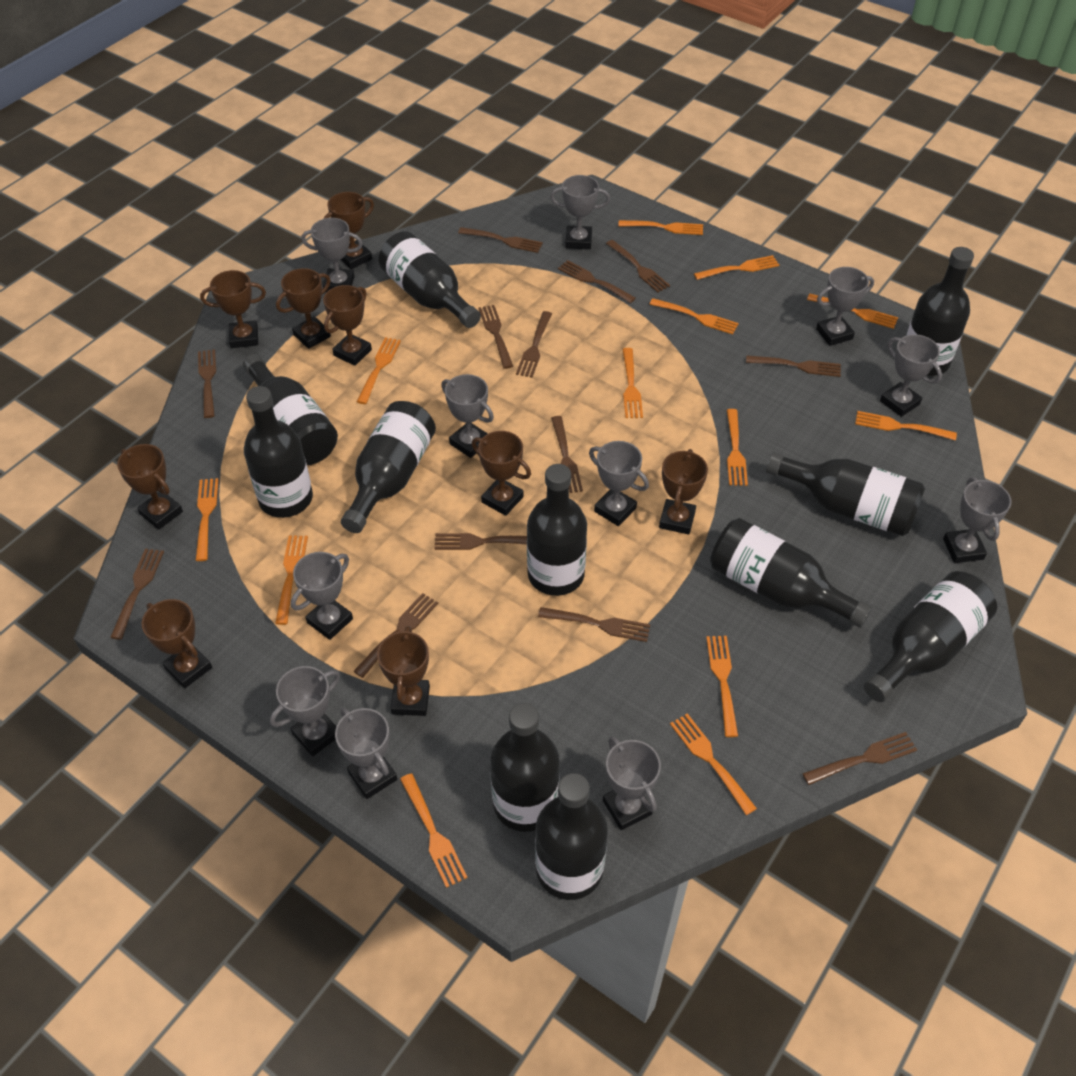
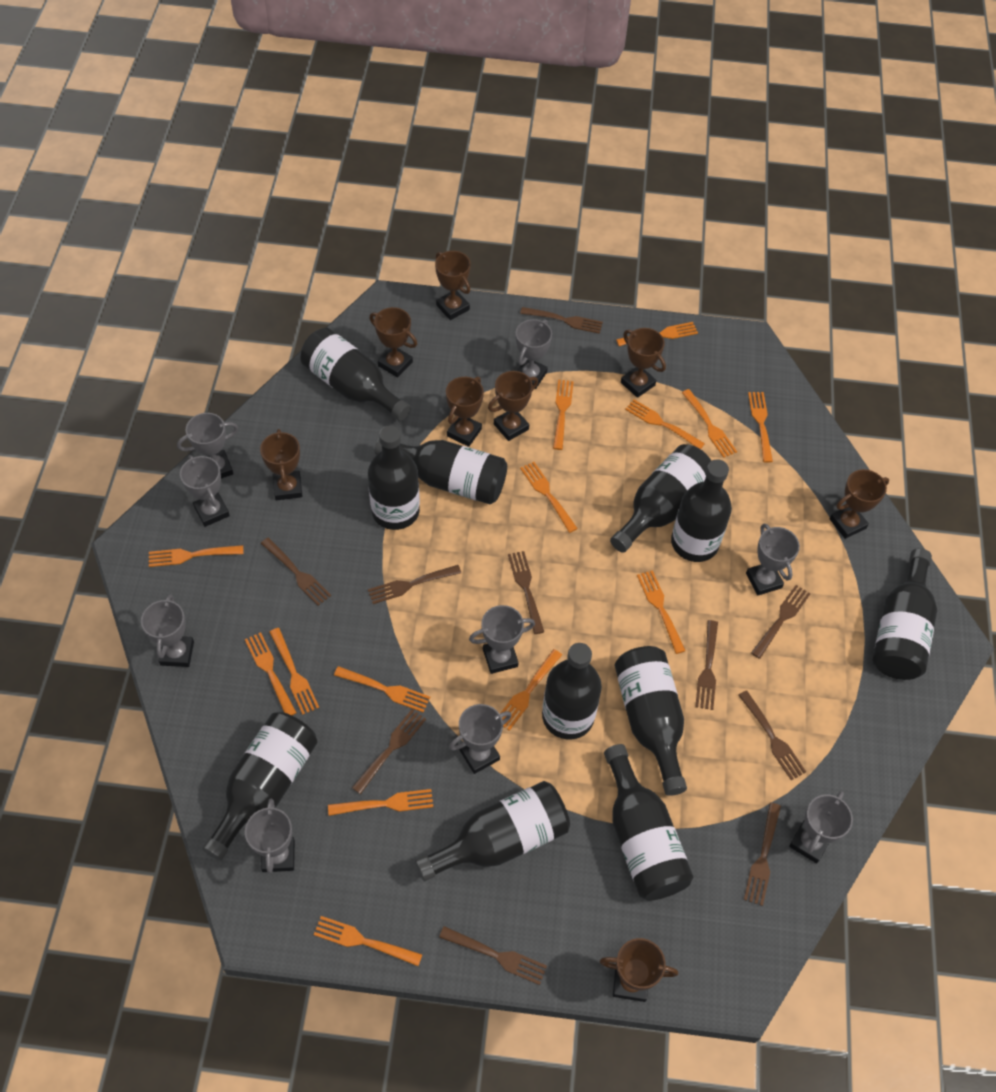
brown fork: [110,548,164,640] [198,349,216,418] [353,593,438,678] [435,533,527,550] [458,227,543,253] [479,305,513,369] [516,311,552,378] [538,607,650,642] [551,416,583,493] [558,260,636,303] [606,240,670,292] [746,355,841,377] [802,732,917,785] = 13 -> [261,537,331,606] [352,709,426,794] [368,565,461,604] [439,926,547,985] [508,551,544,634] [520,307,603,334] [695,620,718,710] [738,690,806,780] [744,802,781,906] [751,585,811,659] = 10
brown trophy: [117,444,183,530] [142,599,212,688] [200,270,266,348] [276,268,331,349] [323,285,372,366] [324,192,374,269] [377,626,430,716] [472,431,531,516] [659,449,708,535] = 9 -> [260,429,303,500] [369,307,417,377] [435,251,471,320] [446,377,484,447] [488,371,538,441] [600,938,678,1002] [621,328,666,398] [830,469,889,539] = 8
grey trophy: [270,666,340,756] [291,552,353,640] [301,218,363,292] [335,708,397,799] [441,374,494,458] [550,175,610,249] [589,441,649,526] [603,736,661,830] [816,267,874,346] [880,334,942,417] [943,477,1012,563] = 11 -> [141,594,194,667] [177,413,238,479] [180,455,230,527] [245,798,295,873] [449,704,512,774] [469,605,535,674] [516,319,552,389] [746,524,800,595] [789,791,853,863] = 9
orange fork: [196,478,219,561] [275,535,308,625] [357,337,401,404] [400,773,467,888] [618,220,703,235] [622,348,643,418] [649,298,739,334] [670,713,757,815] [694,255,779,280] [706,636,738,737] [727,409,748,486] [807,294,898,329] [855,411,957,440] = 13 -> [149,545,244,567] [245,632,297,715] [269,628,319,715] [314,916,423,966] [328,789,433,816] [334,666,430,713] [501,649,562,731] [520,462,578,533] [553,380,574,450] [616,322,698,346] [625,399,705,449] [637,570,686,654] [682,389,737,458] [748,392,773,463] = 14

